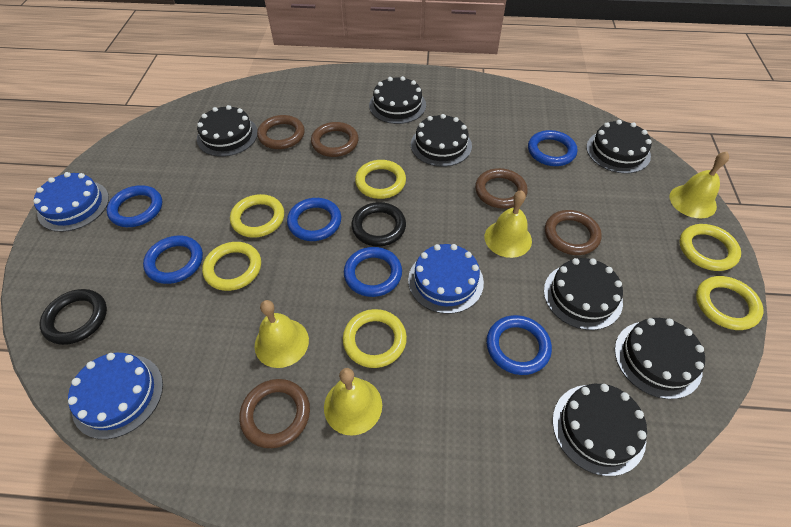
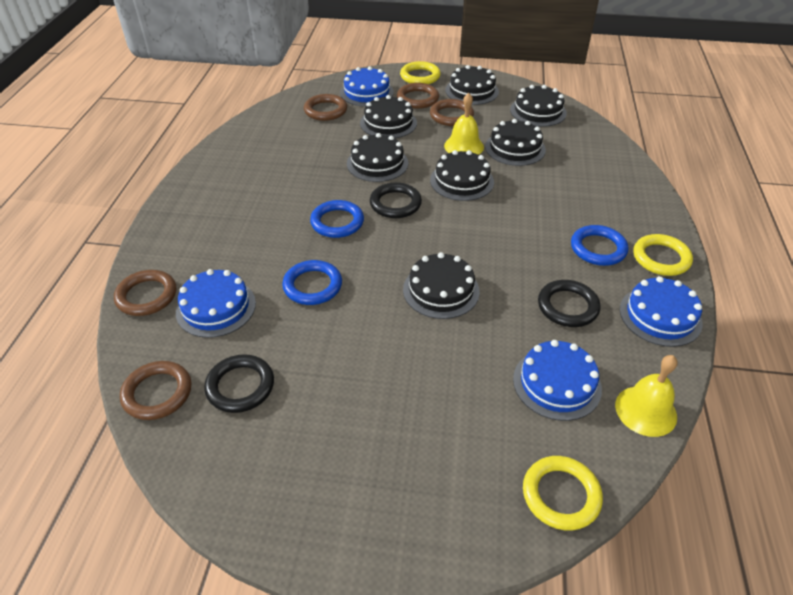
black ring: [39,289,107,345] [351,202,406,247] = 2 -> [204,354,274,413] [370,182,422,218] [538,280,600,327] = 3
blue cake: [33,172,109,232] [68,353,163,439] [408,244,484,314] = 3 -> [176,269,256,338] [340,66,394,106] [513,340,602,421] [620,276,703,347] = 4
blue ring: [106,185,162,227] [143,236,203,284] [287,198,341,241] [344,247,402,297] [486,315,552,375] [528,130,577,166] = 6 -> [282,260,342,305] [310,200,364,238] [571,225,628,266] = 3
yellow bell: [254,300,309,368] [324,368,382,436] [485,190,532,258] [670,152,729,218] = 4 -> [444,93,484,155] [615,355,677,437] = 2
yellow ring: [202,242,261,291] [230,194,284,238] [343,309,407,368] [355,160,406,199] [679,224,741,271] [696,276,763,330] = 6 -> [400,61,441,84] [523,456,603,531] [634,234,693,276] = 3

